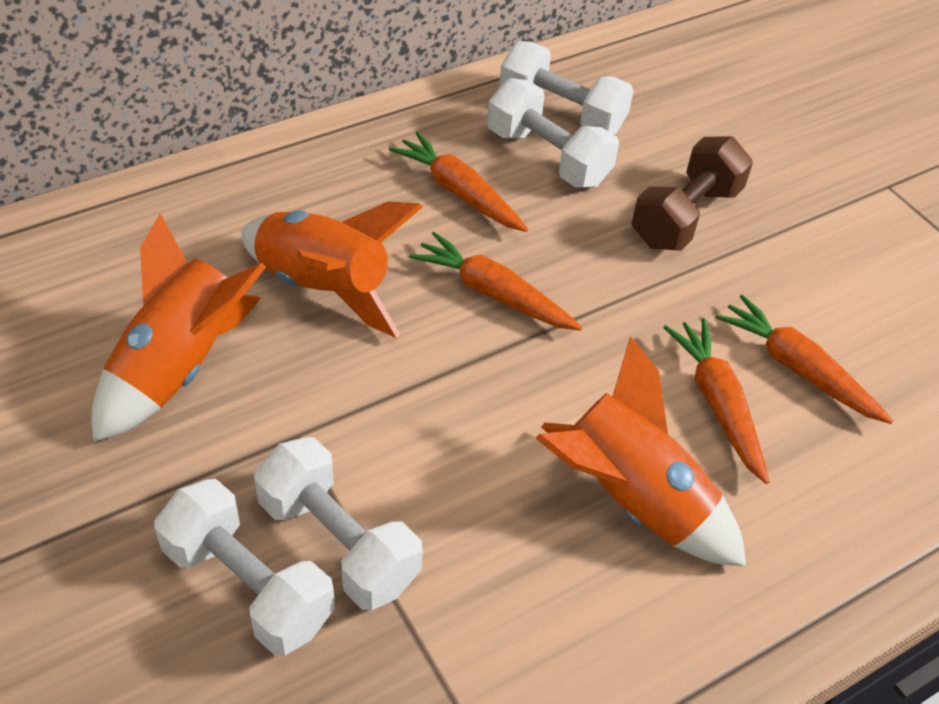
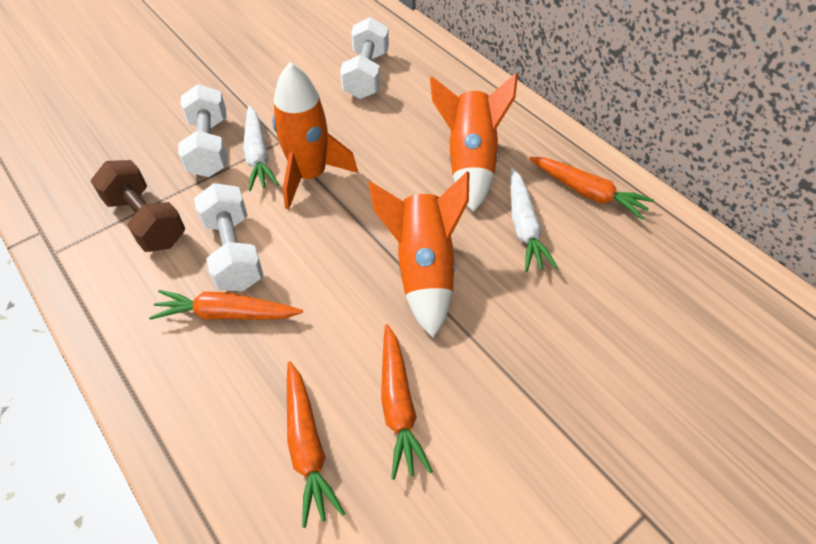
white carrot: none = 0 -> [243,106,279,191] [510,168,558,272] = 2
white dumbbell: [154,479,335,656] [254,437,423,610] [487,78,619,188] [499,41,634,135] = 4 -> [178,84,227,177] [194,183,263,291] [340,17,389,99] = 3

